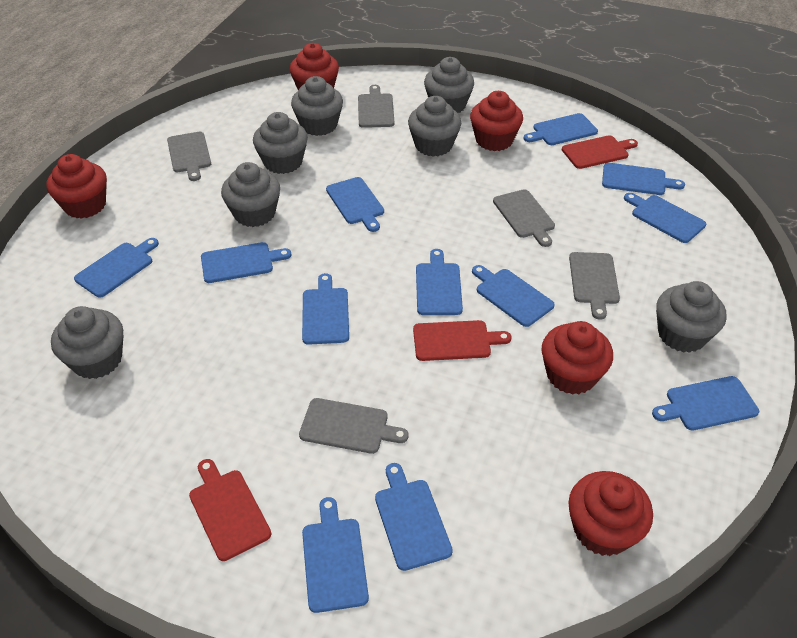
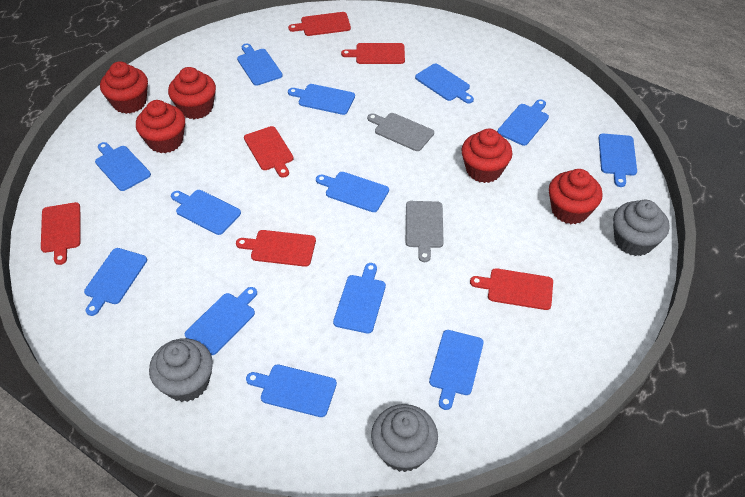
blue cutting board: [74,238,159,298] [201,242,291,283] [302,273,349,345] [302,497,369,613] [326,177,384,232] [375,463,453,571] [416,249,463,315] [472,265,555,327] [524,113,598,145] [602,163,685,195] [624,193,706,243] [652,376,759,431] = 12 -> [84,248,147,316] [95,142,151,191] [171,190,241,235] [185,287,257,355] [237,44,283,86] [246,364,337,417] [288,84,355,115] [316,172,389,212] [333,263,386,333] [415,63,474,104] [429,330,484,410] [497,99,549,146] [599,134,637,187] = 13
grey cupcake: [51,306,124,379] [221,162,280,227] [253,112,308,174] [291,76,343,136] [408,96,461,157] [424,57,474,113] [656,281,727,353] = 7 -> [149,338,213,402] [371,404,438,472] [613,200,669,256] = 3
grey cutting board: [167,132,211,181] [299,398,408,454] [358,85,394,128] [493,189,555,247] [569,252,620,320] = 5 -> [367,113,434,151] [406,201,444,262] = 2
red cutting board: [189,459,271,561] [413,320,512,361] [562,135,638,169] = 3 -> [41,202,81,265] [236,230,316,267] [244,126,294,178] [288,12,351,36] [341,43,405,64] [470,268,553,310] = 6

